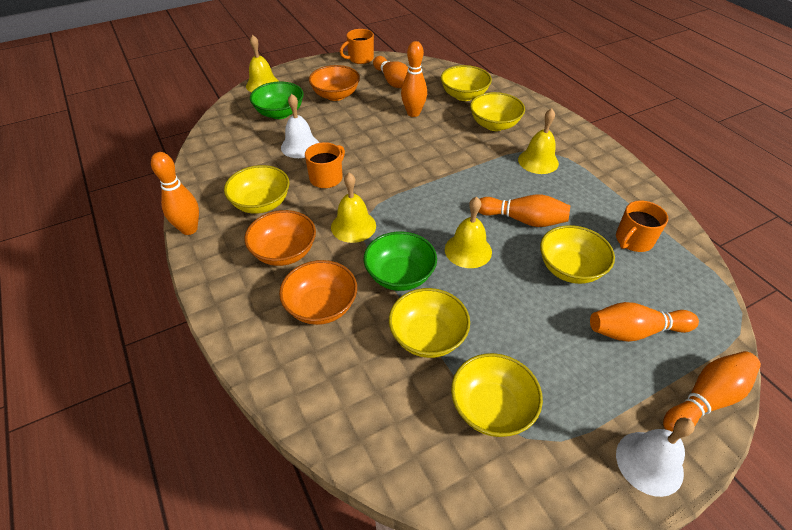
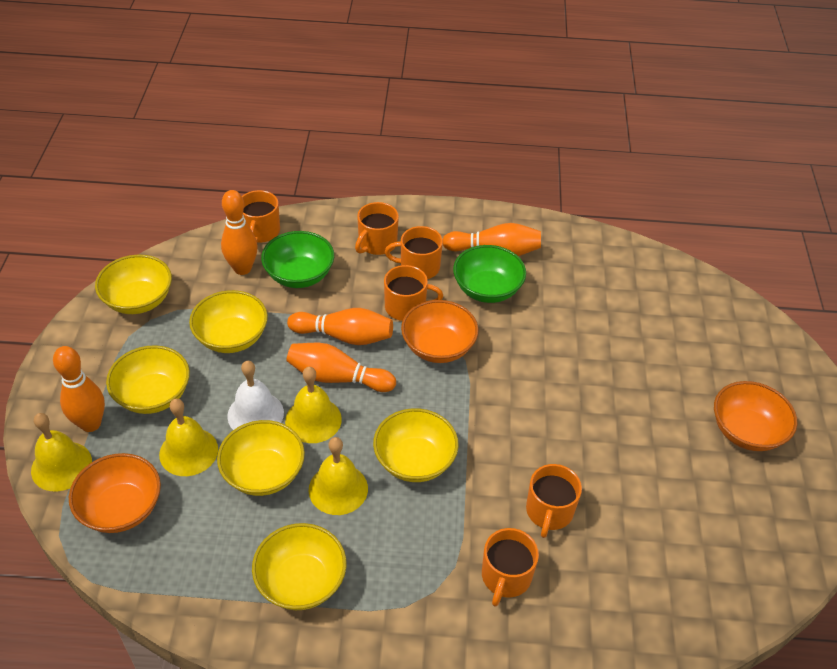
orange bowling pin: [151,152,199,235] [373,56,408,88] [401,41,427,117] [479,195,570,227] [590,302,699,342] [663,351,761,432] = 6 -> [53,346,105,432] [221,190,258,275] [287,308,393,345] [287,343,396,392] [443,223,541,256] = 5
orange mug: [305,142,345,188] [340,29,374,64] [616,201,668,252] = 3 -> [242,190,280,243] [355,202,399,255] [384,265,443,321] [385,226,443,279] [482,528,539,607] [526,464,582,538] = 6
white bell: [281,94,319,158] [616,418,695,497] = 2 -> [227,361,284,430] = 1

